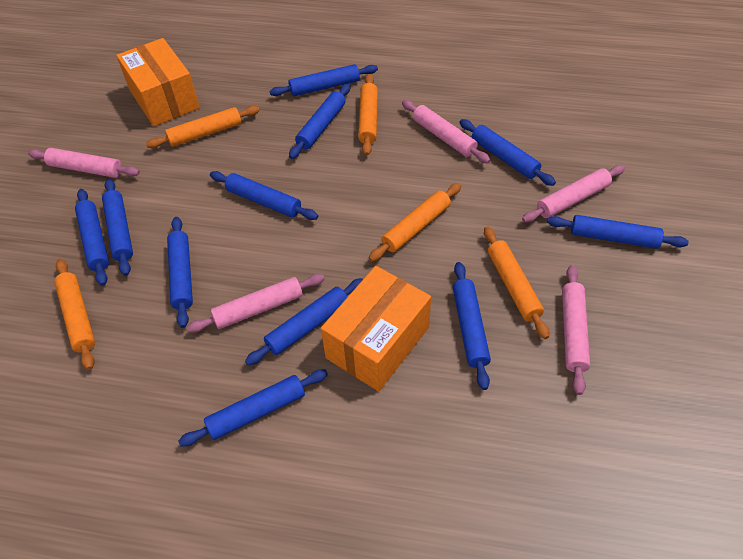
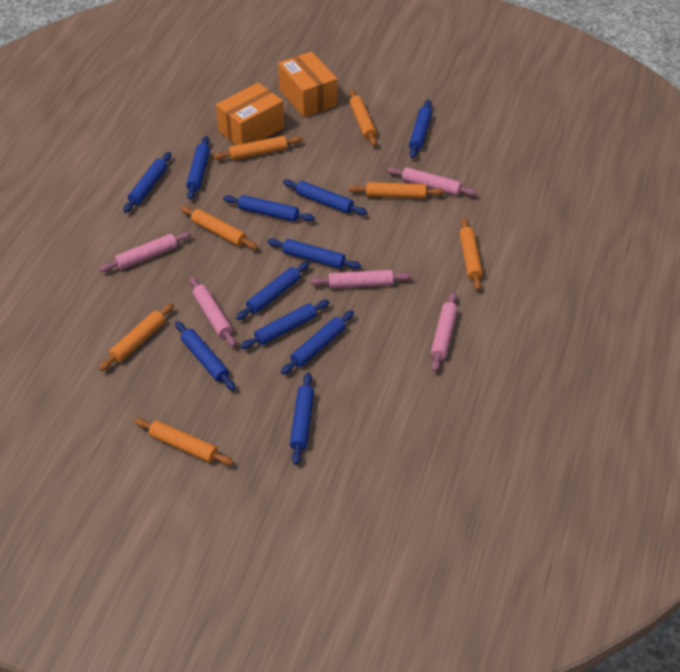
orange rolling pin: [54,259,95,370] [146,106,260,148] [358,74,378,156] [369,183,461,262] [484,226,549,339] = 5 -> [99,303,174,371] [134,418,233,465] [180,206,258,249] [213,136,302,160] [349,90,377,147] [349,182,444,198] [459,218,483,291] = 7

